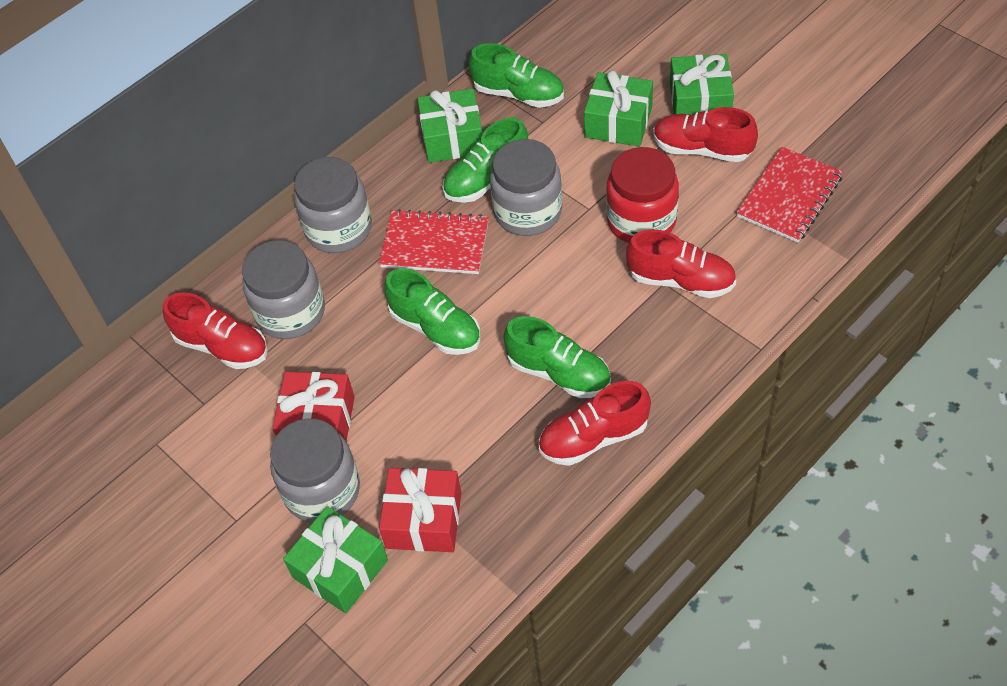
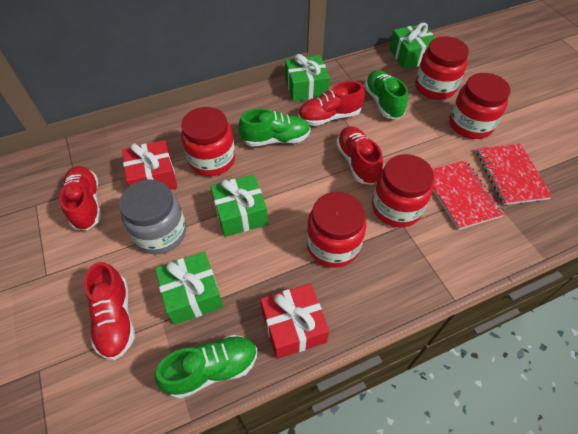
green shoe: [384,268,480,355] [442,118,528,203] [469,43,564,108] [503,316,611,398] = 4 -> [155,335,257,399] [238,108,310,147] [364,70,408,119] = 3
grey jar: [242,240,325,339] [270,419,360,523] [294,157,372,253] [490,139,562,236] = 4 -> [119,179,186,254] = 1
red jar: [606,147,679,243] = 1 -> [181,107,235,176] [307,192,366,267] [372,154,434,227] [415,36,469,100] [449,73,511,139] = 5

